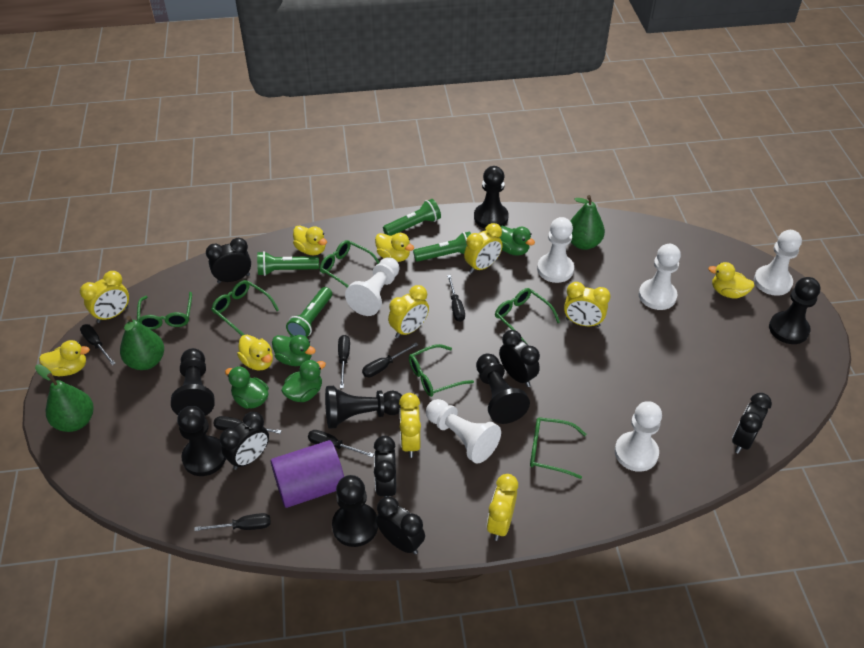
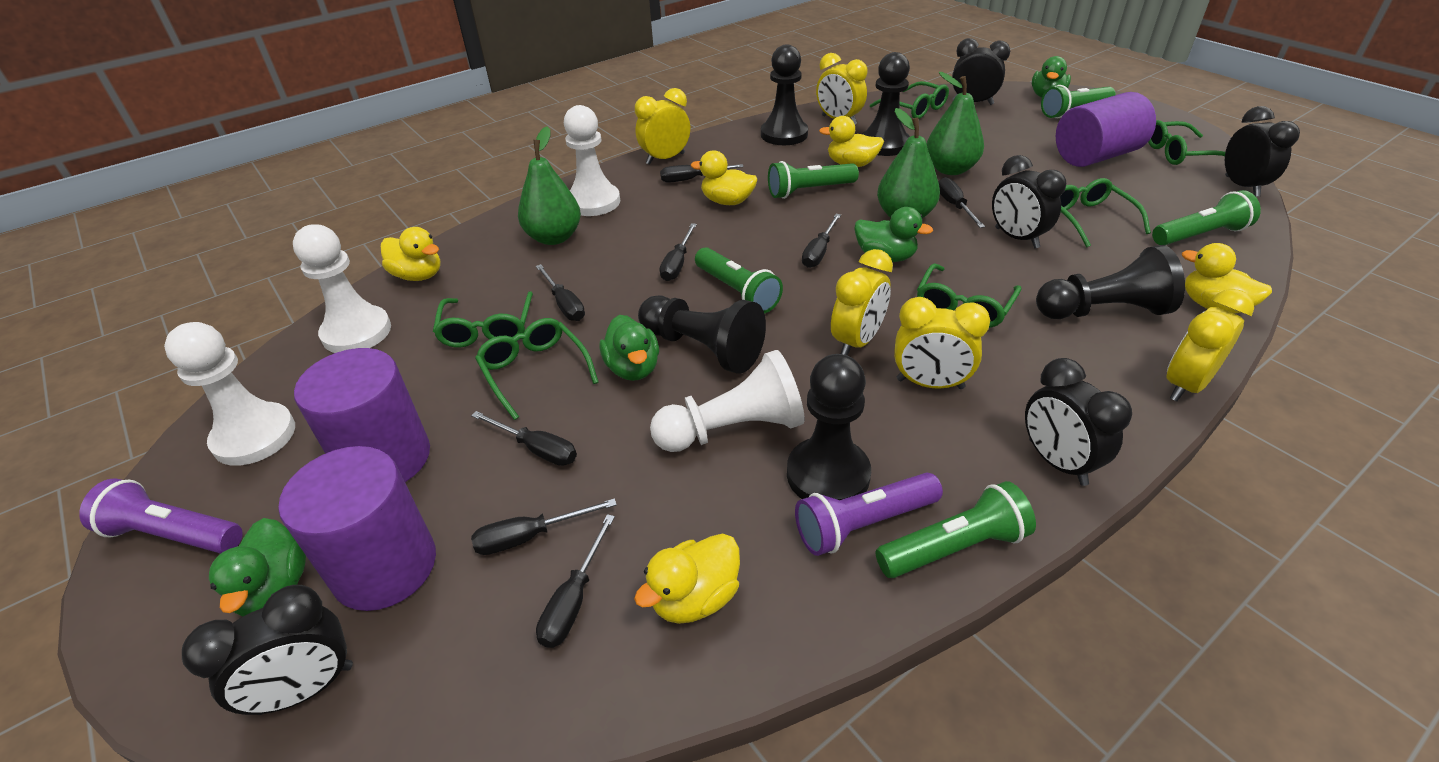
black clock: [206,238,251,284] [220,412,269,470] [374,436,396,497] [376,496,425,554] [499,330,540,387] [732,393,772,454] = 6 -> [182,585,353,715] [952,38,1010,105] [992,155,1066,249] [1025,358,1132,486] [1225,106,1300,197] = 5
black pawn: [171,348,215,416] [177,406,226,476] [325,386,402,429] [332,475,378,547] [474,166,509,229] [476,354,530,424] [769,277,820,344] = 7 -> [638,295,766,374] [761,44,808,145] [787,354,871,500] [862,52,910,156] [1036,245,1185,319] = 5
black screwdriver: [80,324,116,365] [194,513,271,531] [213,416,282,434] [308,430,374,457] [338,335,350,388] [362,343,418,377] [447,275,465,322] = 7 -> [471,411,577,466] [471,498,617,555] [536,264,585,321] [536,514,615,648] [660,164,744,183] [660,223,697,281] [802,214,841,268] [938,177,985,228] = 8
green flashlight: [257,251,319,276] [286,287,332,337] [383,199,441,236] [413,231,471,262] = 4 -> [695,247,783,314] [768,161,859,199] [876,481,1036,578] [1041,85,1116,118] [1152,190,1261,245] = 5
purple cylinder: [271,440,344,508] = 1 -> [278,446,436,611] [294,348,430,482] [1056,92,1156,167] = 3
purple flashlight: none = 0 -> [79,478,243,554] [795,473,943,556] = 2
white pawn: [345,257,400,316] [426,399,501,464] [537,217,574,283] [614,401,662,472] [639,244,681,310] [754,230,802,296] = 6 -> [164,322,295,466] [293,224,391,353] [564,105,620,216] [650,350,805,452] = 4
yellow clock: [80,271,129,323] [388,285,429,338] [399,393,421,458] [464,223,503,273] [487,474,518,541] [564,282,610,327] = 6 -> [635,88,690,165] [816,53,867,124] [831,249,893,356] [894,297,990,389] [1166,289,1254,401] = 5

